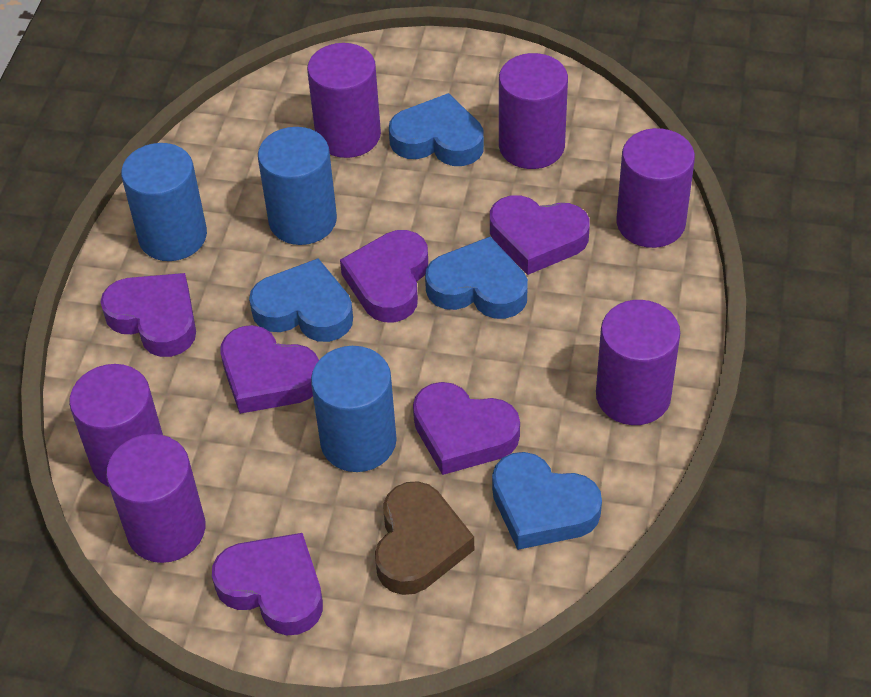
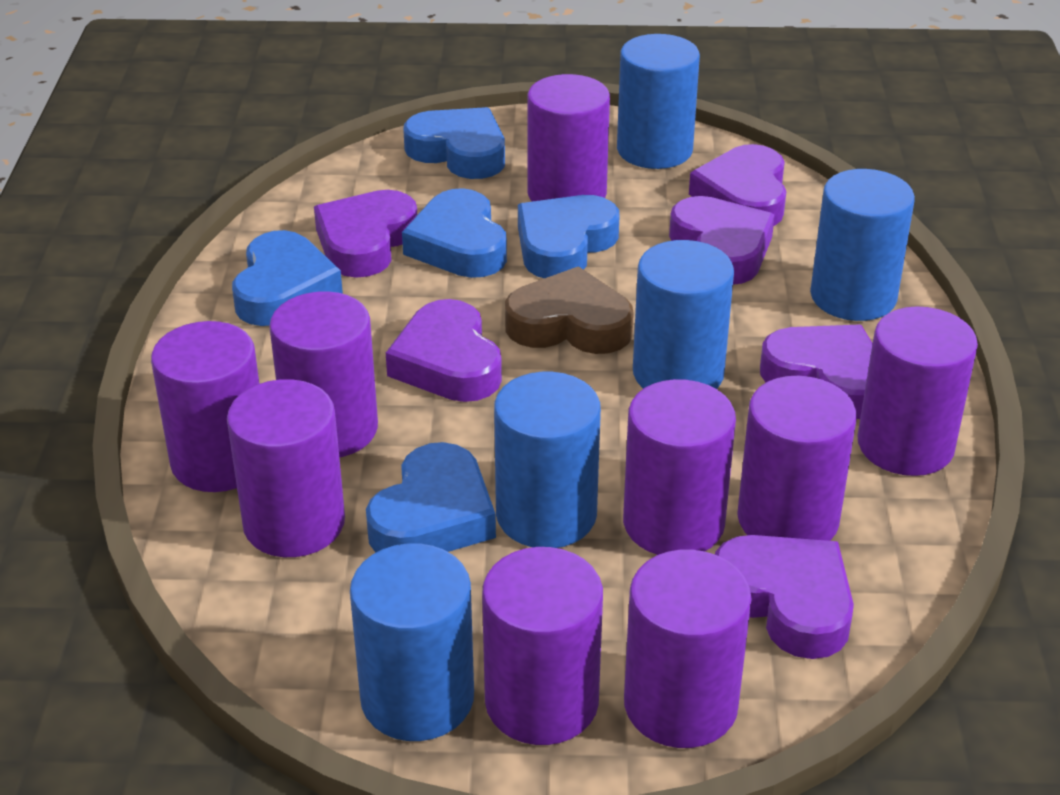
blue cylinder: [121,143,207,261] [258,127,337,245] [311,346,397,472] = 3 -> [350,543,474,741] [494,372,601,548] [617,34,700,169] [633,240,734,389] [810,169,915,321] = 5
blue heart: [249,258,353,342] [389,93,484,166] [425,237,528,319] [492,452,602,550] = 4 -> [232,230,343,326] [366,442,496,553] [402,188,507,278] [403,107,505,179] [518,195,620,278] = 5
purple cylinder: [69,364,163,487] [106,434,205,563] [307,43,381,158] [499,53,568,169] [596,300,680,425] [617,128,695,248] = 6 -> [151,321,259,492] [227,379,345,557] [269,291,378,457] [482,547,603,745] [527,74,610,202] [623,379,736,555] [624,550,752,748] [737,376,857,541] [857,306,978,476] = 9

